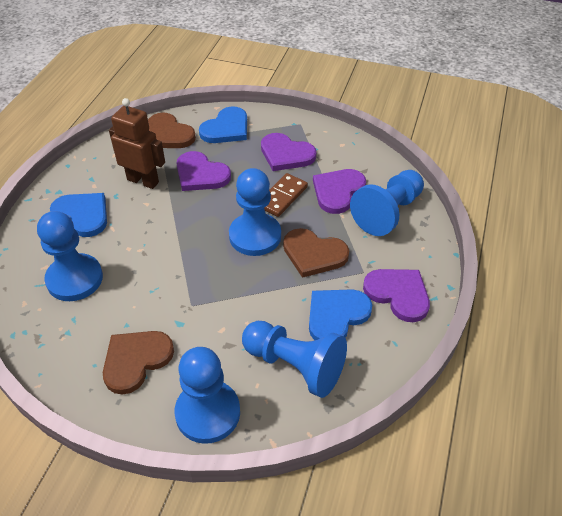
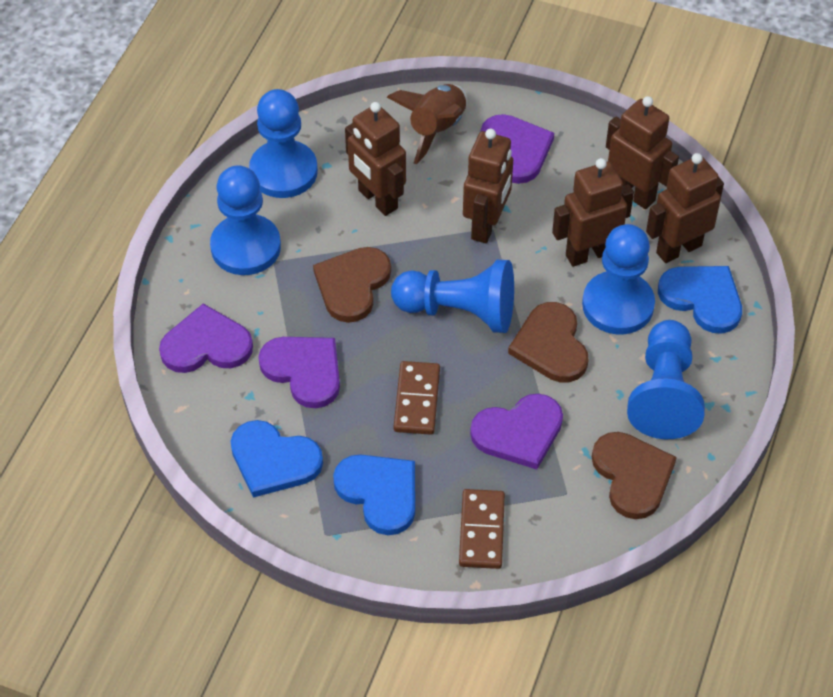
brown domino: [264,173,308,217] = 1 -> [394,361,440,435] [459,489,505,569] = 2
brown robot: [109,98,165,189] = 1 -> [345,102,406,216] [463,129,513,243] [552,158,634,267] [606,96,679,209] [646,153,724,263] = 5
brown rocket: none = 0 -> [387,84,467,164] = 1

